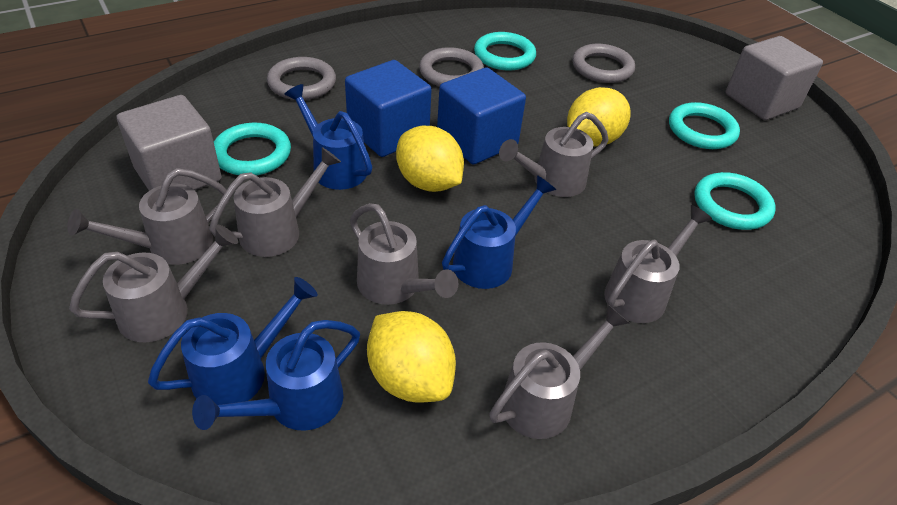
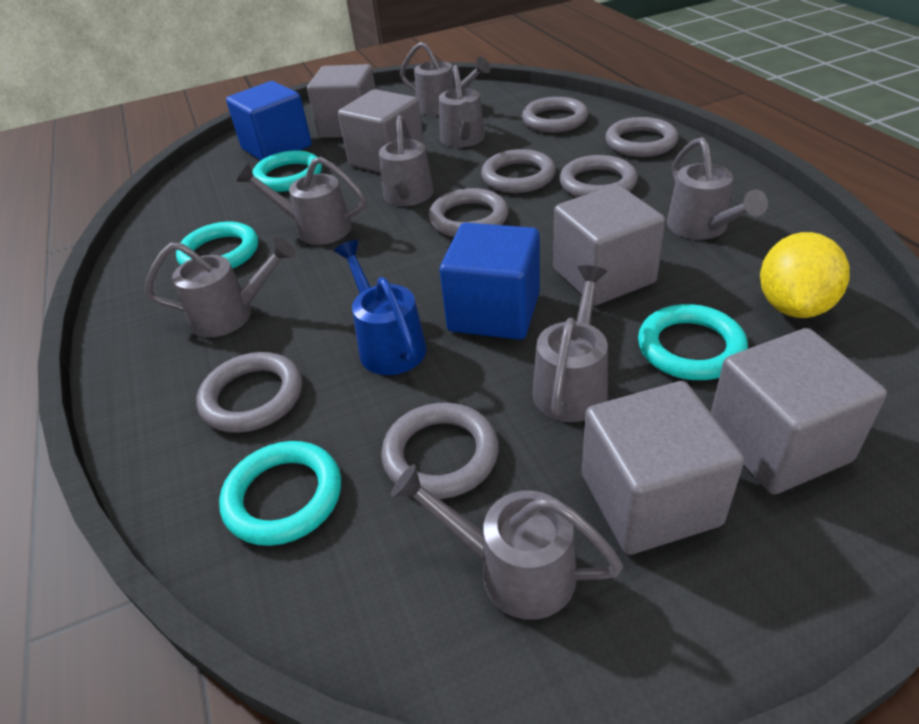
blue watering can: [148,277,318,405] [192,320,360,431] [284,84,372,190] [442,175,556,289] = 4 -> [334,240,427,375] = 1
grey cube: [117,95,222,191] [726,36,823,120] = 2 -> [307,64,376,138] [338,89,424,173] [553,185,665,306] [582,381,745,555] [711,328,887,495] = 5
grey ring: [267,57,336,100] [419,47,484,86] [572,44,635,83] = 3 -> [196,352,302,433] [381,403,499,499] [429,188,508,237] [481,149,556,193] [522,97,588,133] [559,155,638,198] [605,117,678,157] = 7
grey watering can: [67,168,229,265] [69,225,238,342] [209,147,341,257] [350,203,458,305] [489,304,629,439] [499,112,609,197] [604,205,712,323] = 7 -> [145,237,296,338] [237,157,366,245] [379,115,434,206] [391,464,623,620] [400,42,490,115] [439,65,485,148] [533,265,608,422] [667,137,768,240] = 8
yellow lemon: [367,311,456,402] [396,126,464,192] [567,87,631,146] = 3 -> [760,232,850,318] = 1

